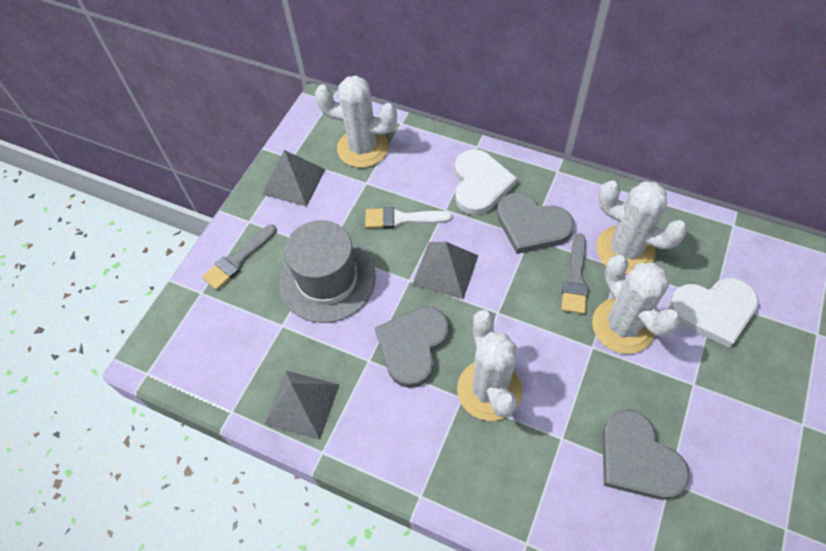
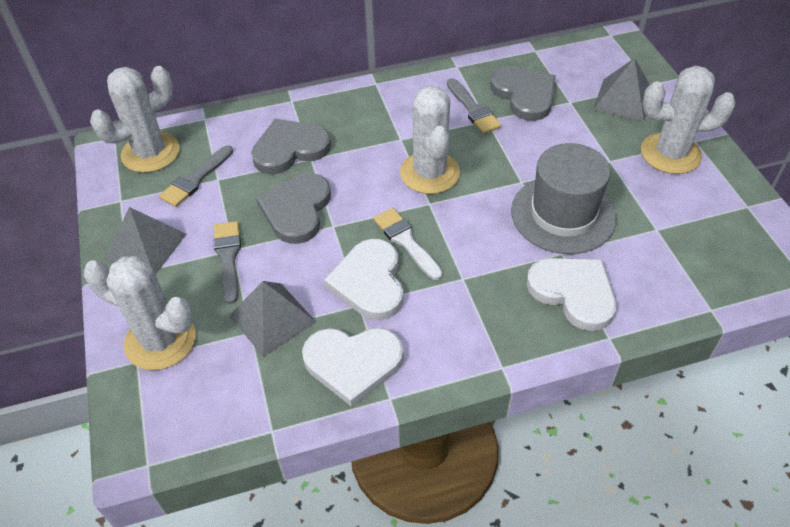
grey brush: [202,224,276,290] [561,233,588,314] = 2 -> [159,145,233,207] [214,221,241,304] [447,78,501,134] = 3
white heart: [455,149,517,215] [669,278,758,348] = 2 -> [302,328,404,407] [324,239,404,320] [527,258,616,331] = 3

